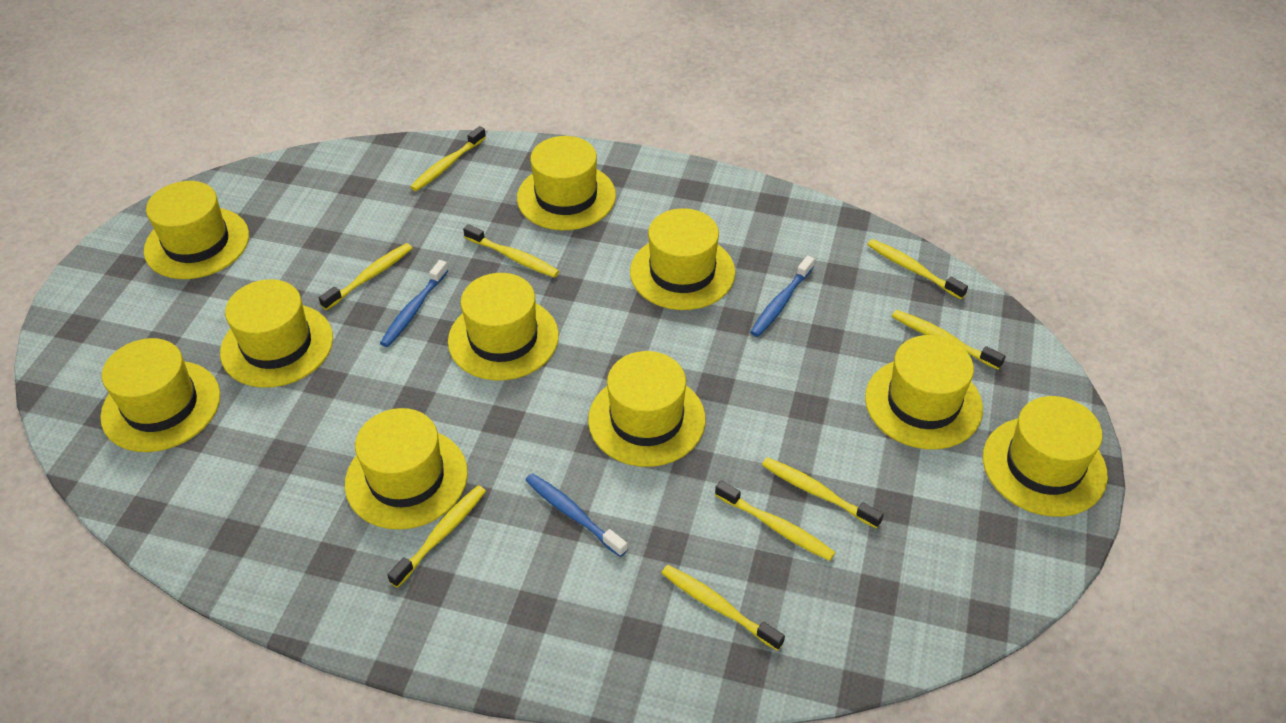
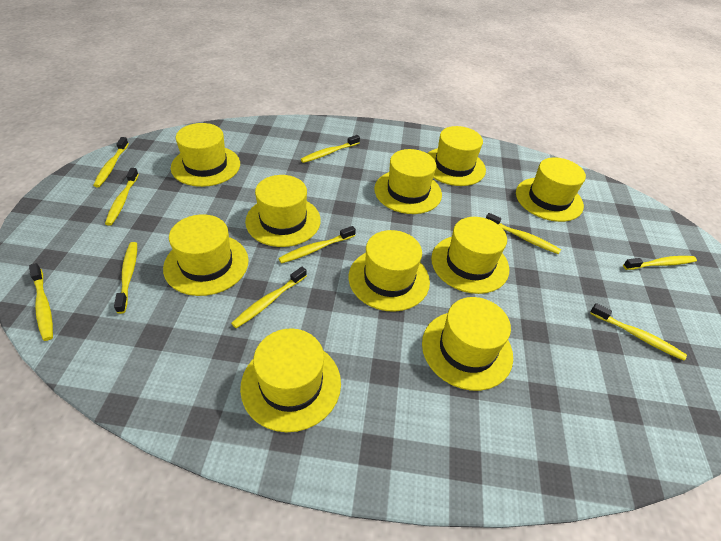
blue toothbrush: [380,260,449,347] [525,473,628,557] [750,256,815,337] = 3 -> none = 0
yellow toothbrush: [319,243,412,310] [387,485,486,588] [410,126,486,191] [463,224,559,278] [662,565,785,651] [715,481,836,561] [762,457,884,529] [867,239,968,299] [892,310,1006,370] = 9 -> [29,263,53,341] [93,137,129,187] [105,168,139,226] [114,242,137,314] [231,267,307,328] [278,226,356,264] [301,135,360,163] [486,213,561,254] [590,303,687,361] [623,256,697,270] = 10

